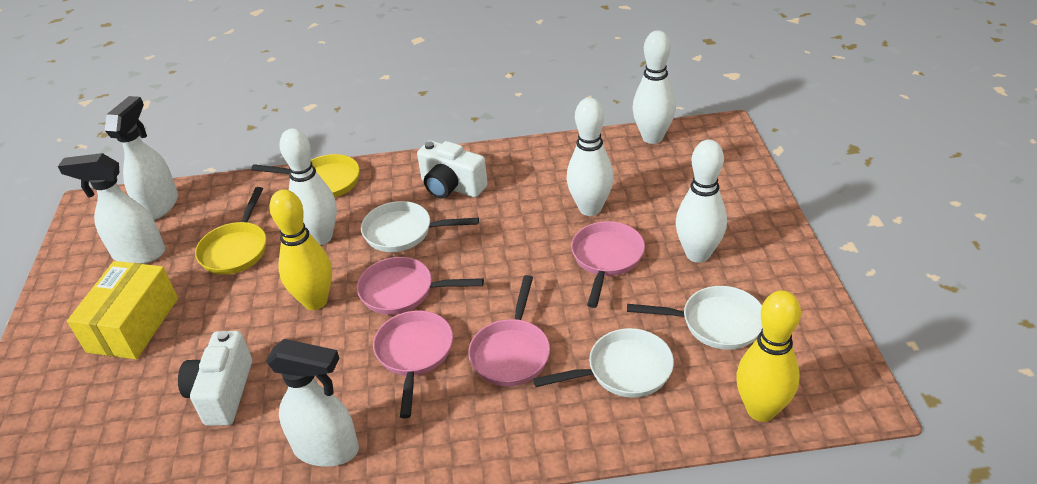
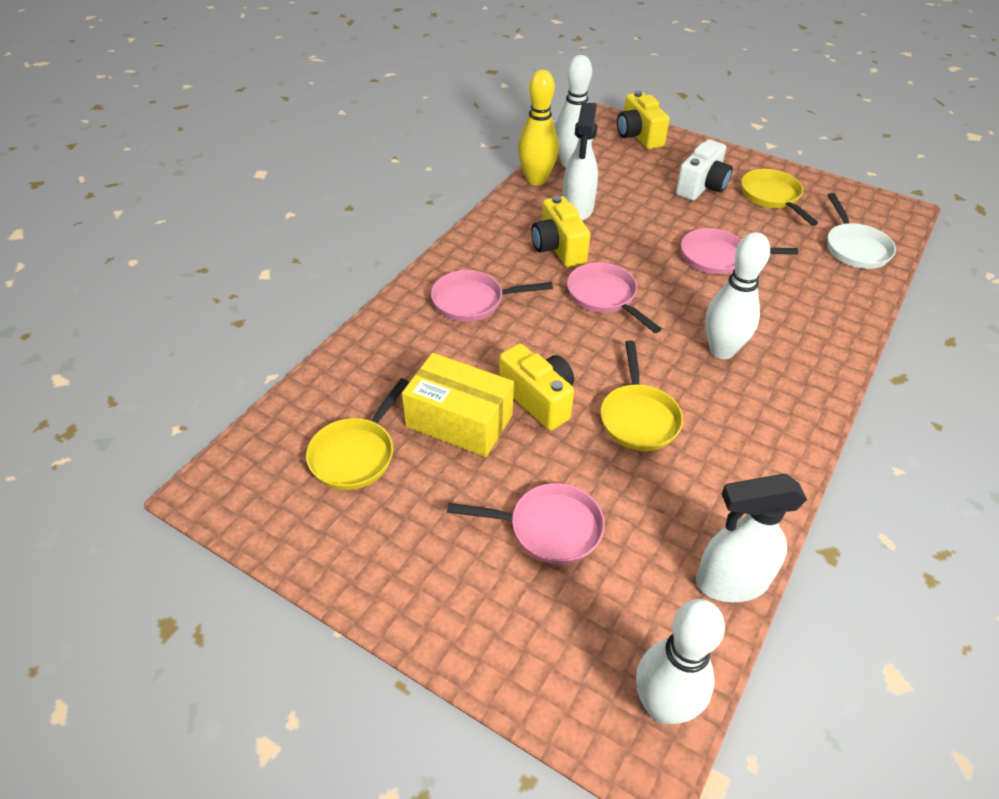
white bowling pin: [279,128,337,245] [567,98,614,216] [633,30,676,144] [676,140,727,263] = 4 -> [555,55,593,168] [636,599,725,724] [705,232,770,359] = 3
white camera: [178,331,252,426] [417,140,488,198] = 2 -> [676,139,733,201] = 1
white pan: [361,201,479,252] [533,328,674,398] [627,286,762,350] = 3 -> [828,193,896,269] = 1
white spray bottle: [58,153,165,264] [105,96,178,220] [266,339,359,467] = 3 -> [562,102,598,221] [696,474,807,602] = 2
yellow bowling pin: [269,189,332,310] [736,290,801,422] = 2 -> [518,70,559,185] = 1
yellow camera: none = 0 -> [499,344,574,431] [531,196,591,267] [617,91,670,149] = 3
yellow pan: [195,187,266,275] [251,154,360,198] = 2 -> [306,378,409,490] [601,340,683,451] [741,169,818,226] = 3

